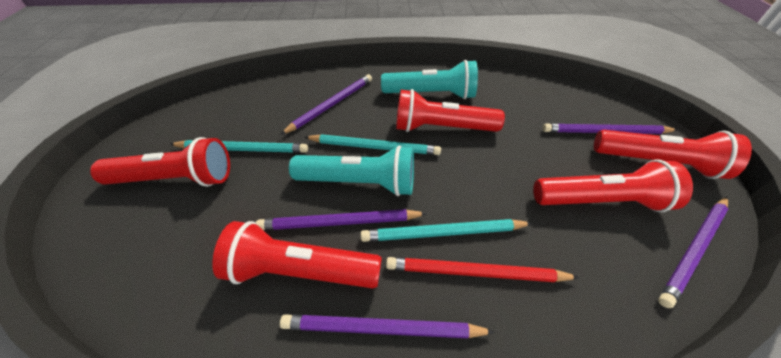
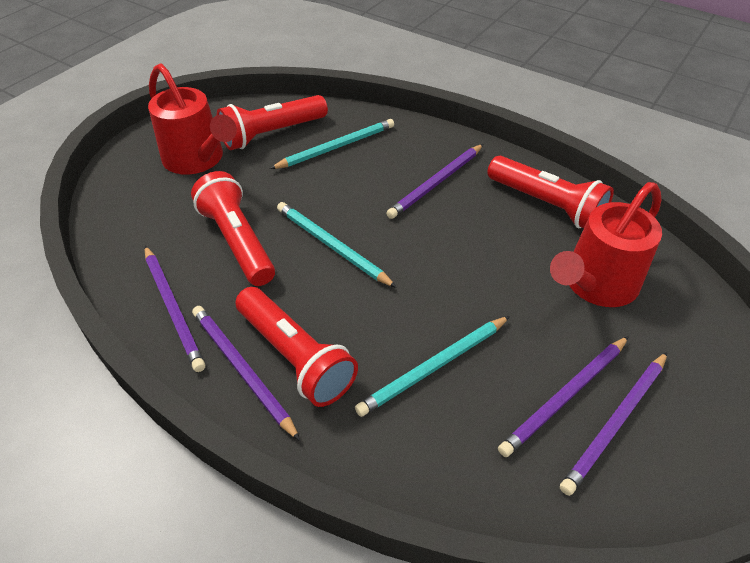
red flashlight: [90,137,230,187] [212,221,382,288] [396,89,505,132] [533,160,693,212] [594,130,752,179] = 5 -> [191,171,275,286] [217,95,328,150] [235,287,358,407] [487,156,614,228] = 4
red pencil: [386,257,580,282] = 1 -> none = 0
red watering can: none = 0 -> [148,63,237,175] [550,182,662,307] = 2
turquoise flashlight: [289,146,414,196] [381,60,478,99] = 2 -> none = 0

